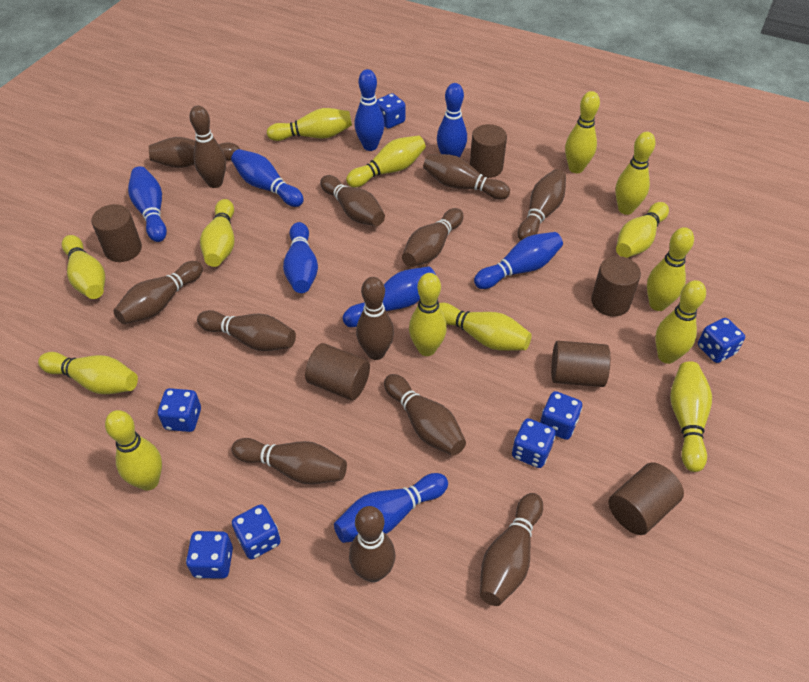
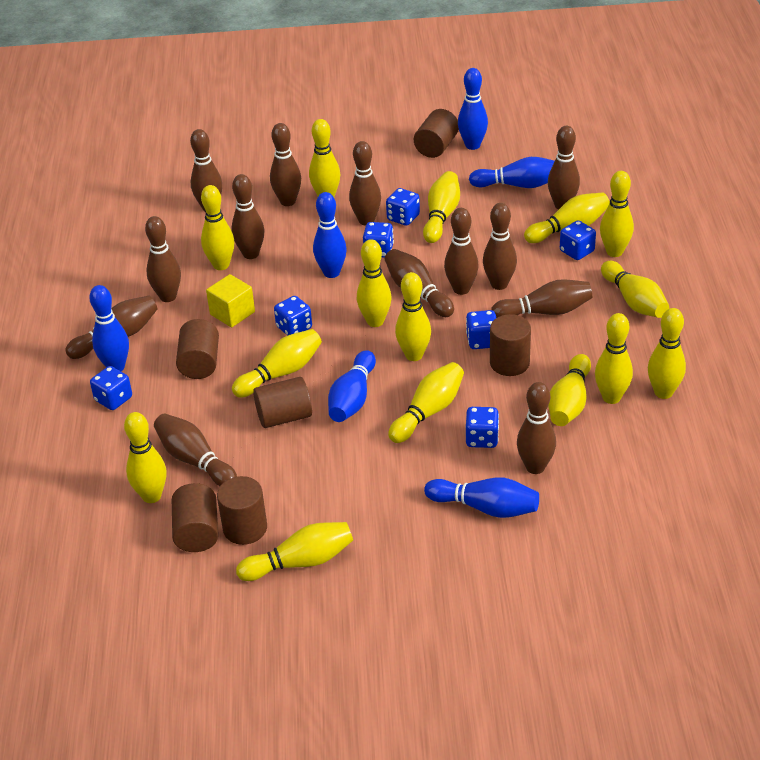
blue bowling pin: [128,166,167,242] [231,149,304,207] [283,222,318,293] [334,473,448,543] [343,266,436,327] [354,69,385,151] [437,83,467,157] [474,232,563,289] = 8 -> [89,285,129,371] [313,192,347,278] [328,350,376,422] [424,477,539,518] [458,68,488,150] [469,157,555,188] = 6
yellow bowling pin: [38,352,138,394] [62,235,105,299] [105,410,162,491] [200,199,235,267] [267,108,352,141] [346,135,426,187] [409,273,447,356] [439,303,532,351] [565,91,600,173] [615,132,655,215] [616,202,669,258] [647,227,694,311] [655,280,706,364] [670,362,712,472] = 14 -> [124,412,166,503] [201,185,234,270] [232,329,322,398] [236,522,353,581] [309,119,340,197] [357,239,392,327] [388,362,464,443] [395,272,431,361] [423,171,460,243] [524,192,610,243] [548,354,591,426] [595,313,633,404] [600,171,634,257] [601,261,669,318] [648,308,686,399] = 15
yellow cube: none = 0 -> [206,274,255,327] = 1

